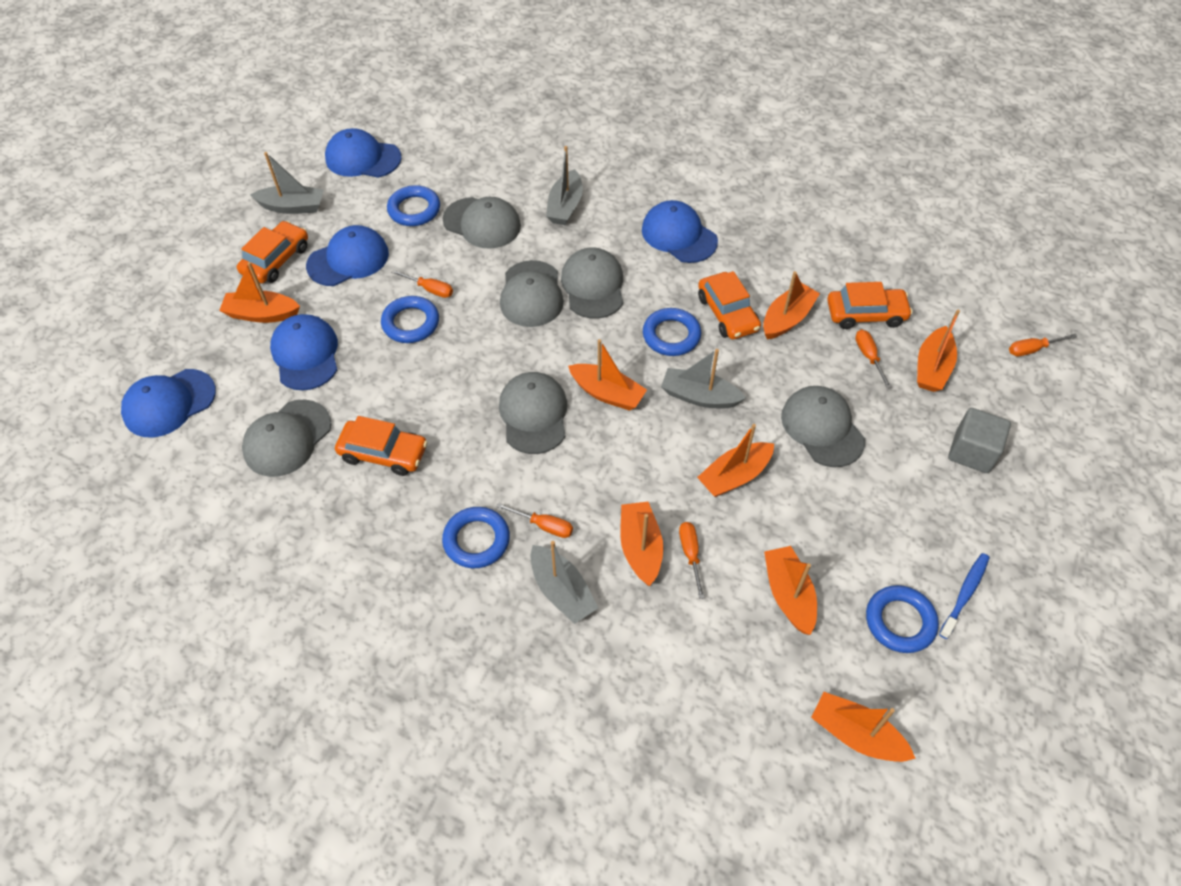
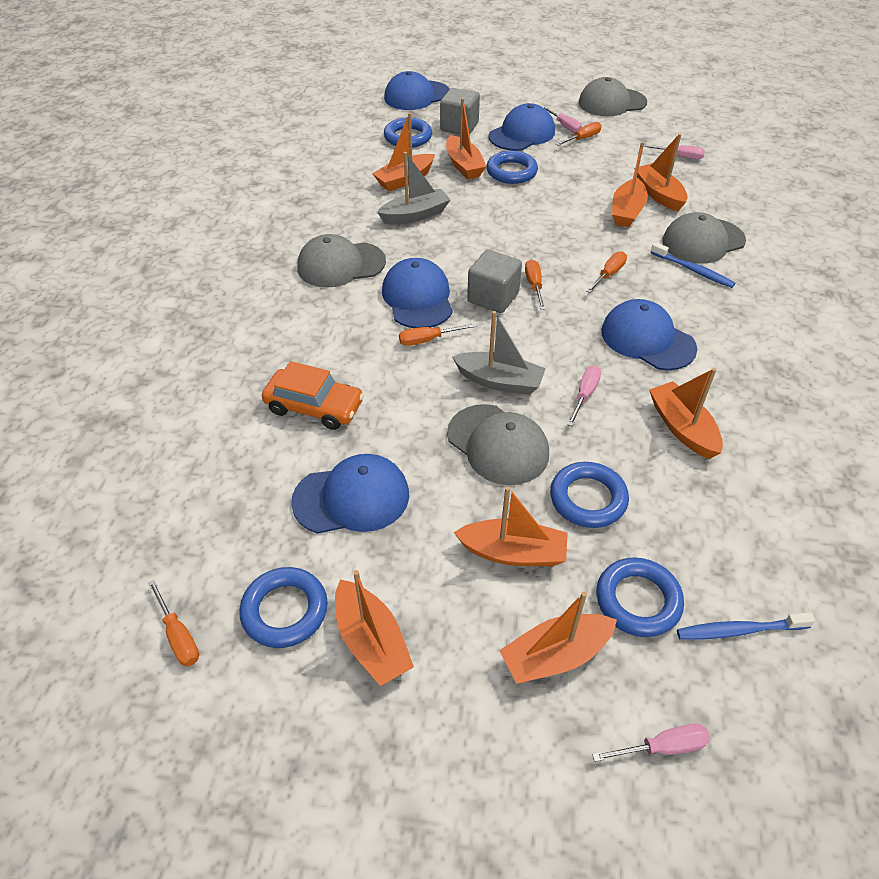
blue toothbrush: [939,553,989,639] = 1 -> [651,242,736,288] [677,612,815,640] = 2
grey boat: [250,152,324,214] [530,541,598,624] [546,146,583,225] [661,349,746,408] = 4 -> [377,152,451,225] [452,311,546,395] = 2
grey cap: [242,400,332,477] [443,197,521,249] [499,372,567,454] [500,260,564,327] [561,247,623,319] [781,386,865,467] = 6 -> [297,234,386,288] [447,404,549,485] [578,77,647,116] [662,212,746,264] = 4
grey cube: [948,408,1011,473] = 1 -> [440,88,480,135] [467,250,522,313] = 2
orange car: [237,221,308,283] [335,416,427,476] [698,271,761,339] [827,282,913,329] = 4 -> [262,361,364,430] = 1
pink screwdriver: none = 0 -> [541,106,582,133] [567,366,601,426] [592,724,710,762] [643,144,705,160] = 4

